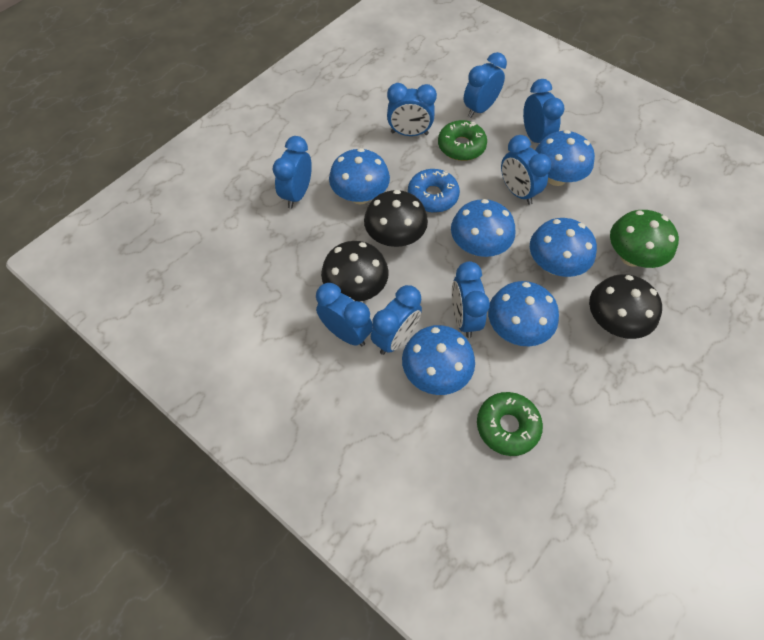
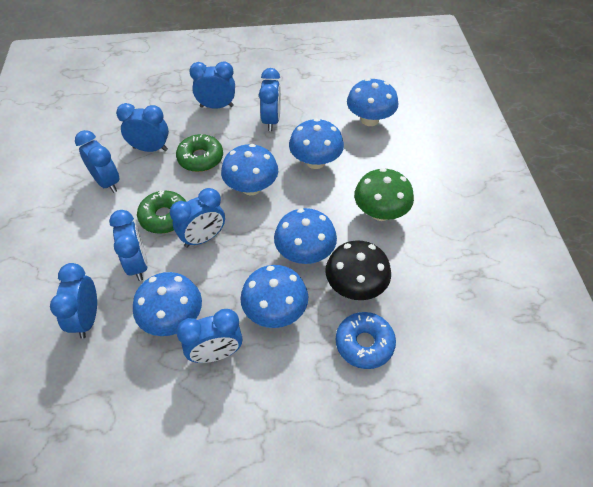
black mushroom: [321,241,389,302] [364,190,428,247] [589,274,662,339] = 3 -> [325,240,391,300] = 1

